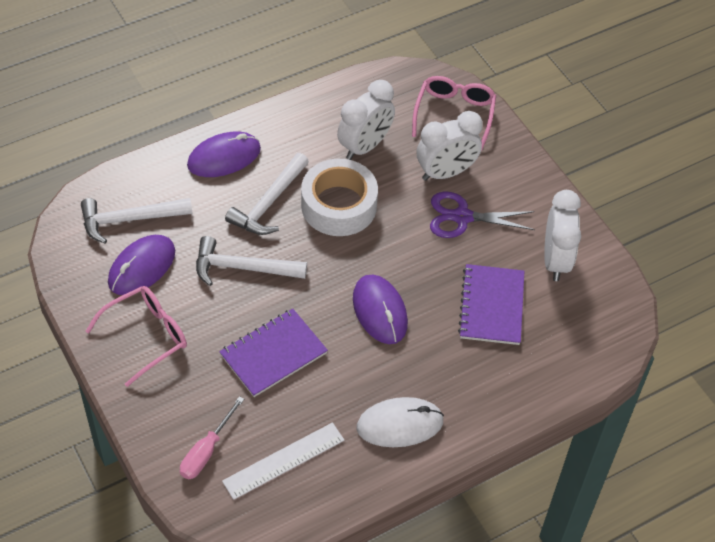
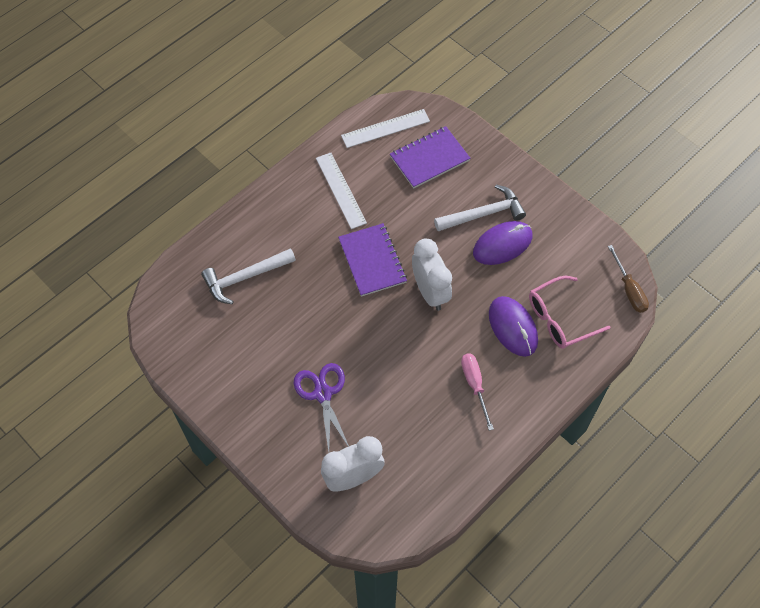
brown screwdriver: none = 0 -> [608,245,649,313] = 1
pink glasses: [86,286,187,387] [412,76,496,151] = 2 -> [529,276,610,349] = 1
purple mouse: [108,235,175,295] [187,132,261,177] [353,275,408,344] = 3 -> [473,221,532,265] [489,296,538,357] = 2
white clock: [337,80,395,160] [417,111,483,181] [544,190,581,281] = 3 -> [321,436,385,492] [412,239,452,311] = 2
white hammer: [81,198,192,244] [196,236,307,286] [225,153,309,235] = 3 -> [201,248,296,304] [434,185,526,231] = 2
white mouse: [357,397,444,447] = 1 -> none = 0
white ruler: [222,422,345,500] = 1 -> [316,153,367,229] [341,109,430,148] = 2
white tape: [301,159,378,236] = 1 -> none = 0

